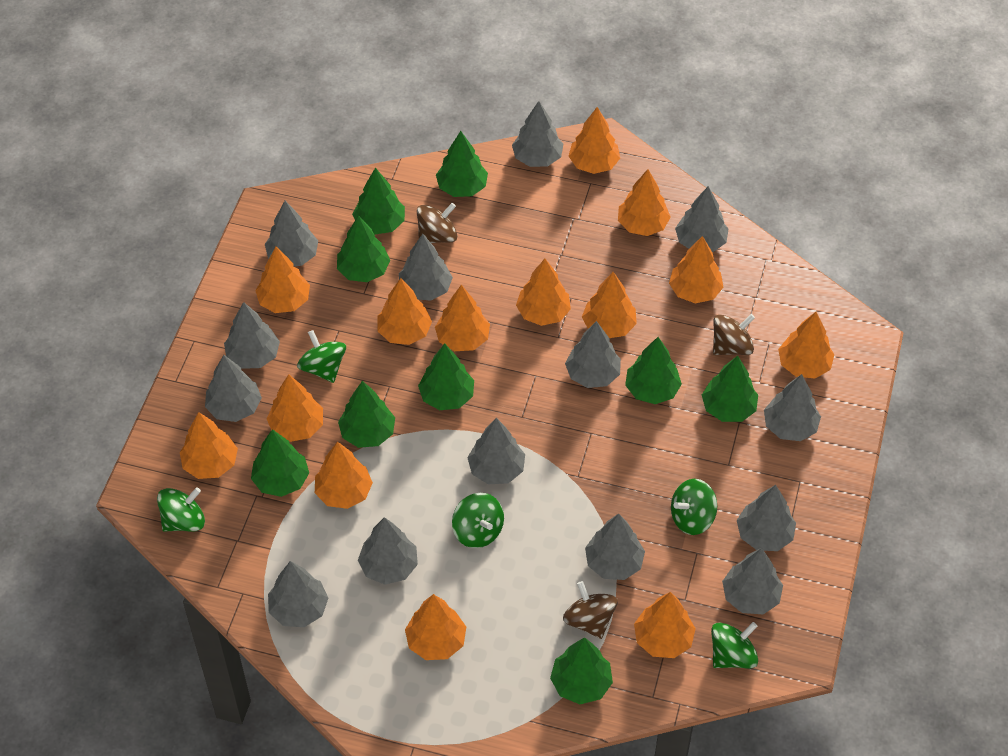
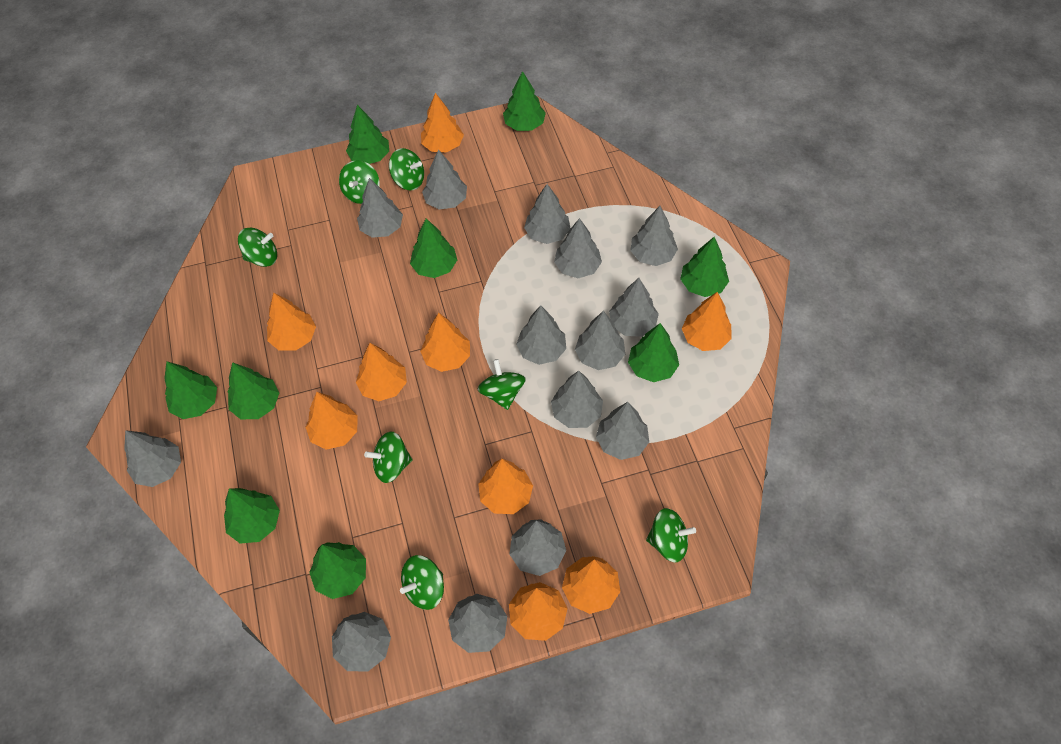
brown spinning top: [417,203,457,243] [563,581,618,639] [713,314,755,355] = 3 -> none = 0
green spinning top: [157,487,205,532] [297,330,346,383] [452,493,504,548] [671,479,717,535] [711,622,758,668] = 5 -> [238,228,277,267] [339,160,380,204] [364,431,412,483] [389,148,424,190] [400,555,444,610] [478,359,526,410] [646,508,696,562] = 7
orange tree: [180,412,238,479] [255,247,310,313] [267,374,323,442] [315,441,373,509] [377,278,432,345] [405,594,466,660] [435,285,490,351] [516,259,571,326] [569,107,620,174] [582,272,637,338] [618,169,671,236] [634,592,696,658] [669,236,723,303] [778,312,835,378] = 14 -> [267,293,316,351] [305,392,358,450] [356,343,407,401] [420,313,470,372] [421,93,464,152] [478,459,533,514] [509,582,568,641] [562,556,620,614] [682,292,732,351] = 9

